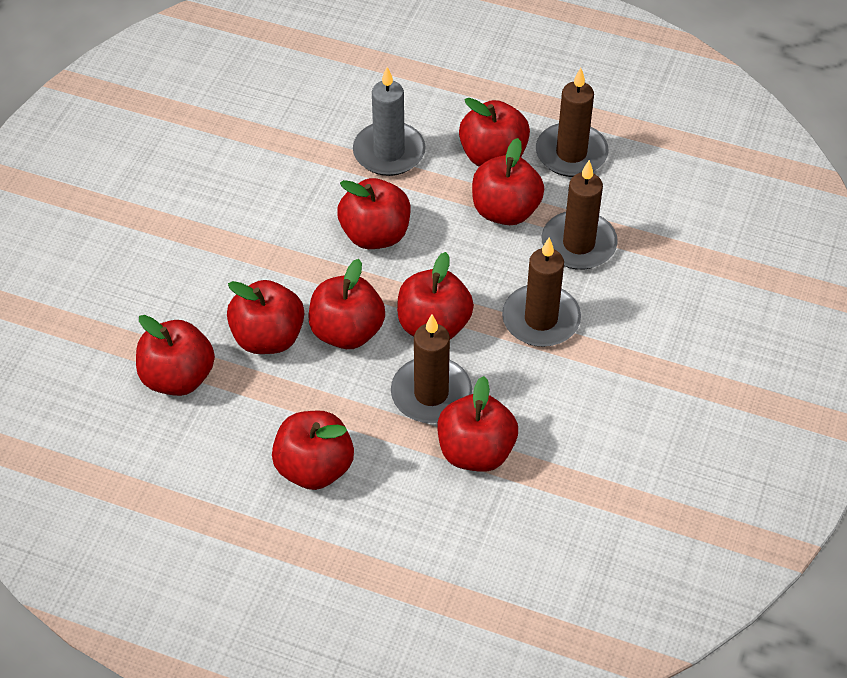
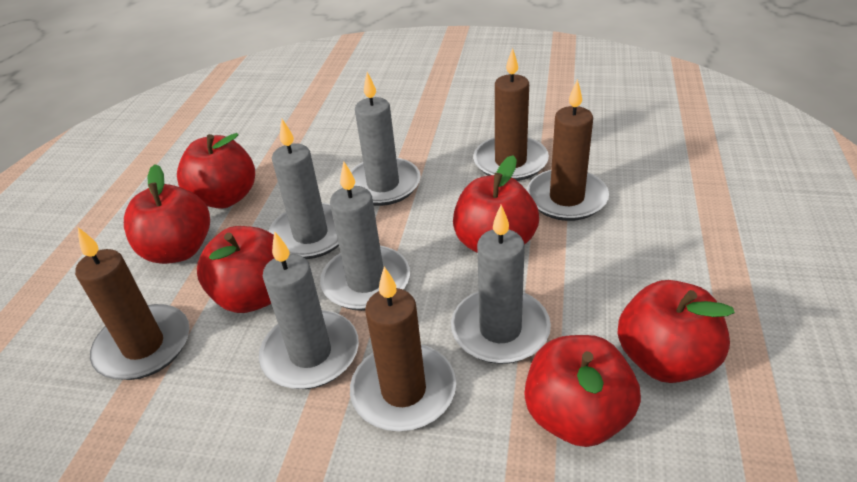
grey candle: [353,67,426,176] = 1 -> [259,231,359,389] [268,119,339,259] [320,161,410,311] [350,72,421,206] [451,205,551,364] = 5
red apple: [136,315,215,396] [227,280,304,354] [272,411,354,490] [309,259,385,349] [337,178,411,249] [397,252,474,339] [437,376,518,472] [459,98,530,166] [472,138,544,225] = 9 -> [124,164,210,264] [177,133,255,209] [197,226,274,313] [453,155,539,252] [525,335,641,447] [617,280,735,383] = 6

